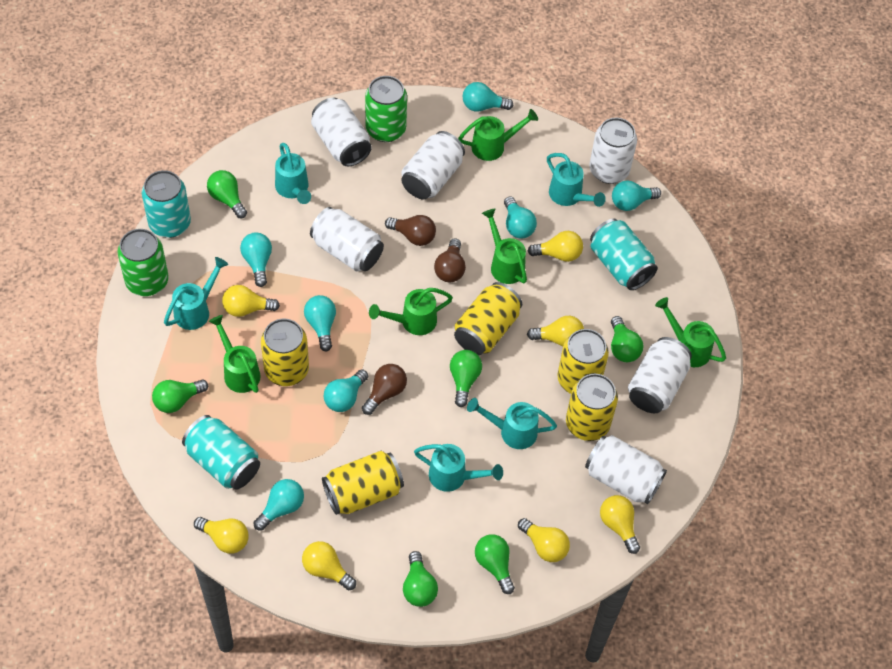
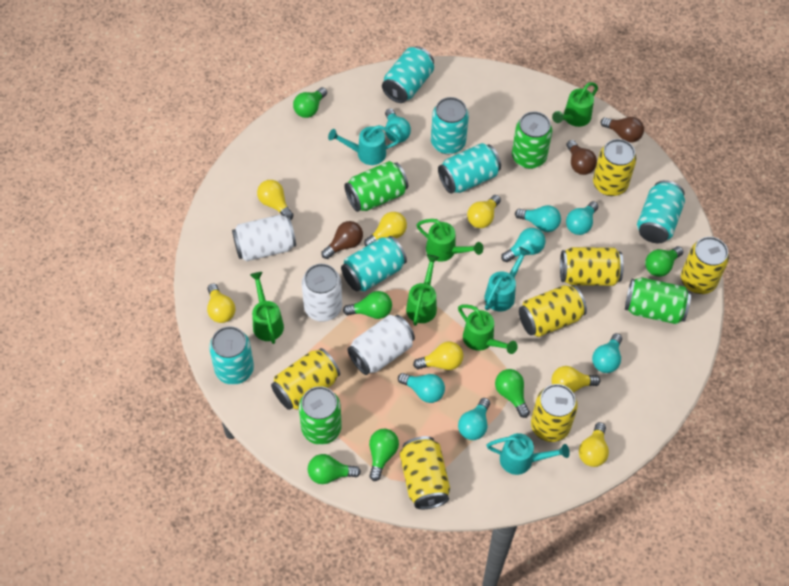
green can: [117,229,169,296] [365,76,407,142] = 2 -> [299,386,342,445] [344,161,408,212] [512,112,552,169] [625,277,691,324] = 4
turquoise can: [142,170,191,238] [182,415,260,490] [590,219,658,290] = 3 -> [209,326,254,385] [341,236,407,292] [382,46,434,103] [431,97,469,154] [438,143,501,194] [637,180,685,243] = 6
turquoise watering can: [164,257,228,330] [275,143,311,204] [414,444,503,492] [467,398,557,449] [547,153,606,207] = 5 -> [328,125,400,165] [484,247,531,311] [486,433,570,475] = 3
white can: [310,207,384,271] [311,97,372,166] [401,131,465,199] [585,435,667,505] [589,118,637,184] [628,337,692,413] = 6 -> [232,215,296,261] [302,264,342,322] [347,315,415,375] = 3
yellow can: [261,319,309,386] [322,451,404,515] [454,282,522,355] [557,329,609,394] [566,374,618,441] = 5 -> [271,348,340,410] [400,436,450,509] [519,285,587,337] [531,384,578,442] [560,247,624,286] [593,139,637,196] [681,237,729,294] = 7

